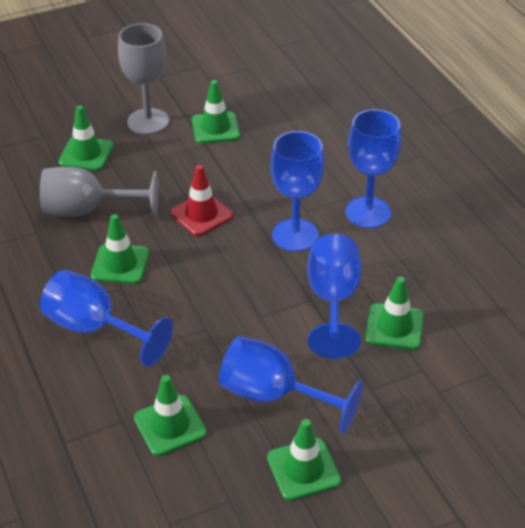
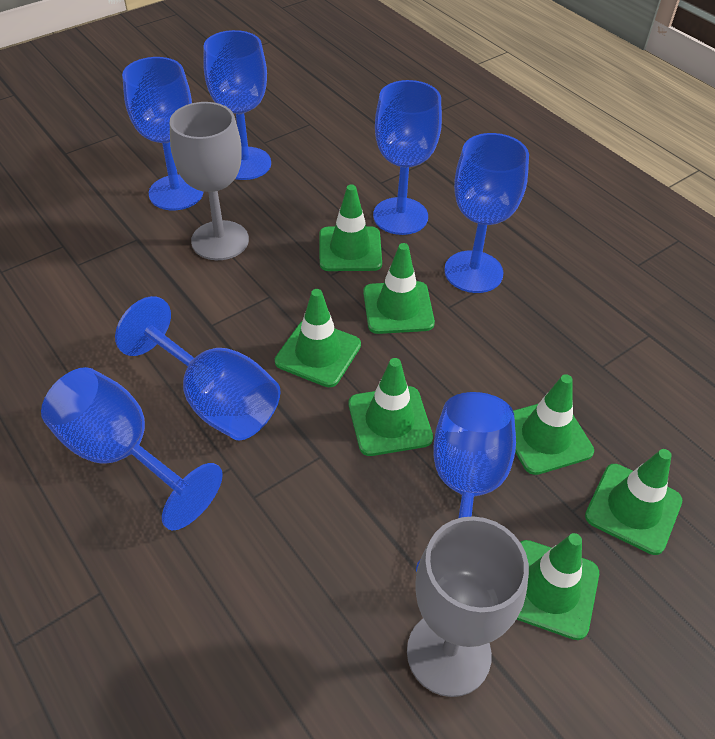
blue goblet: [40,270,173,367] [219,336,363,434] [271,131,325,252] [307,234,362,359] [345,109,401,228] = 5 -> [41,367,223,531] [115,296,280,441] [122,57,204,210] [203,30,271,180] [373,80,442,235] [416,392,516,572] [444,133,529,293] = 7
green traffic cone: [58,105,114,171] [91,214,149,284] [134,375,207,456] [192,80,240,144] [267,419,341,501] [365,277,424,350] = 6 -> [275,289,361,387] [320,184,382,271] [349,358,433,456] [363,243,435,334] [513,374,594,475] [516,533,599,640] [585,449,682,555] = 7
red traffic cone: [170,165,233,236] = 1 -> none = 0

